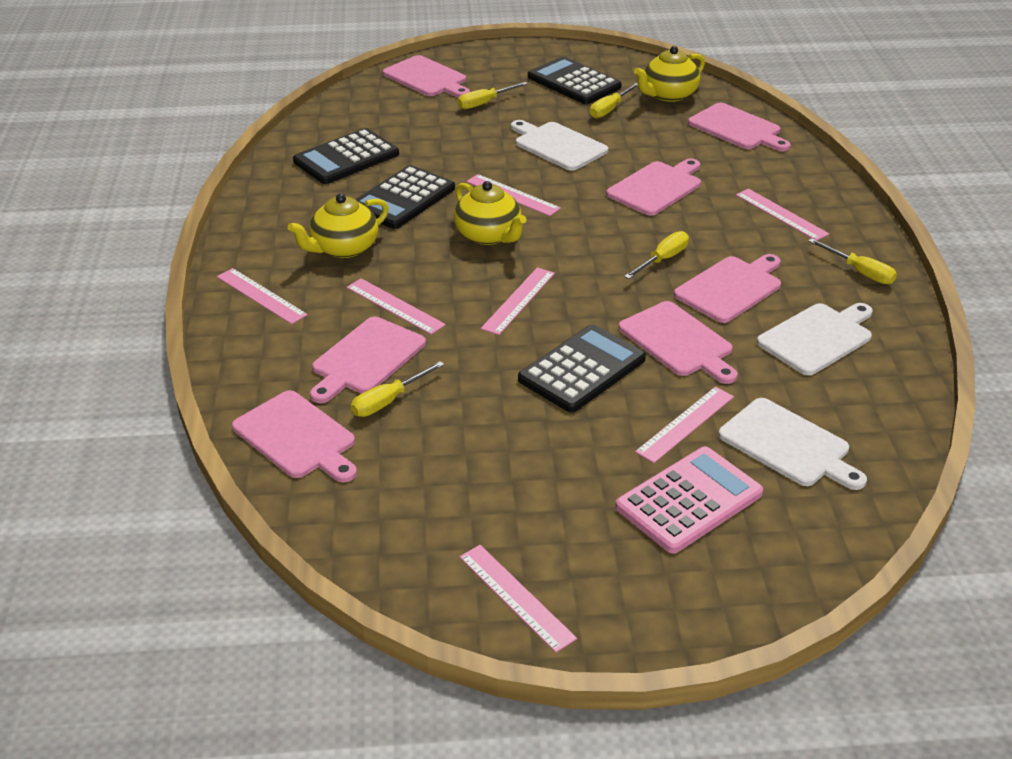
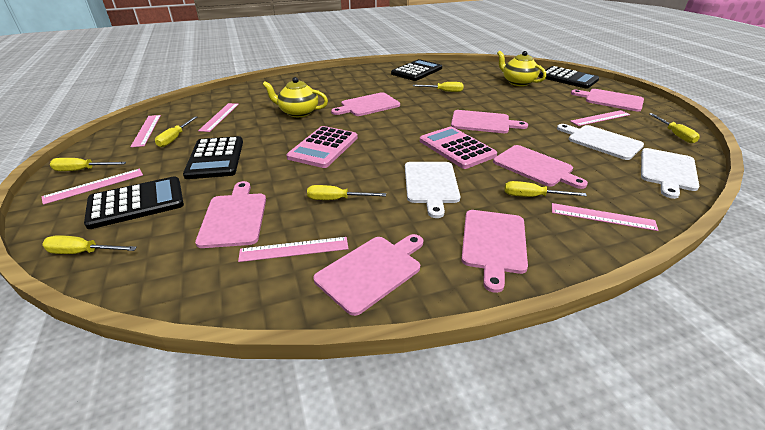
pink calculator: [615,447,763,554] = 1 -> [286,126,358,168] [420,126,497,169] = 2
pink ruler: [217,268,308,324] [346,278,446,335] [459,545,577,653] [466,174,561,216] [481,267,555,335] [635,387,734,463] [736,189,829,241] = 7 -> [42,169,143,205] [130,115,161,147] [198,103,239,132] [238,237,349,262] [552,203,659,231] [570,110,630,126] = 6
yellow screwdriver: [351,361,444,417] [458,82,528,109] [590,83,638,118] [624,231,689,279] [808,238,897,284] = 5 -> [42,235,137,254] [50,158,126,171] [155,116,197,147] [307,185,386,200] [413,82,464,92] [505,181,587,197] [649,113,700,143] = 7
yellow teapot: [288,193,389,258] [454,181,527,245] [634,46,705,102] = 3 -> [262,77,328,117] [497,51,546,86] = 2

